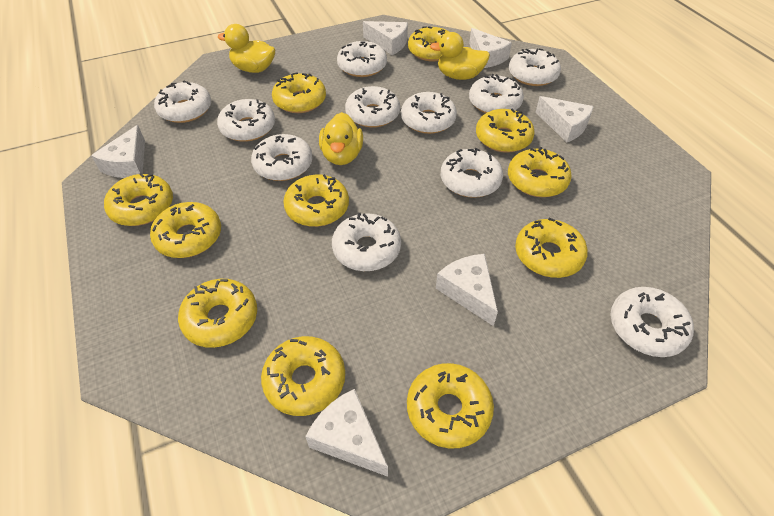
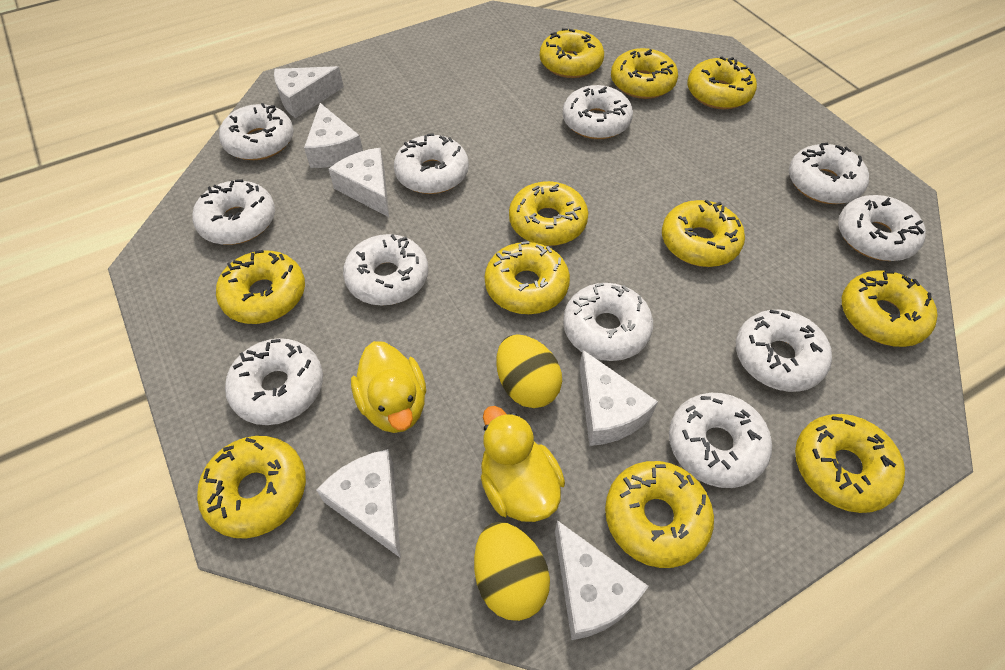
yellow duck: [218,24,275,73] [319,112,363,165] [430,32,490,80] = 3 -> [351,341,426,433] [481,406,565,522] = 2
yellow egg: none = 0 -> [474,522,550,621] [496,334,562,408] = 2

